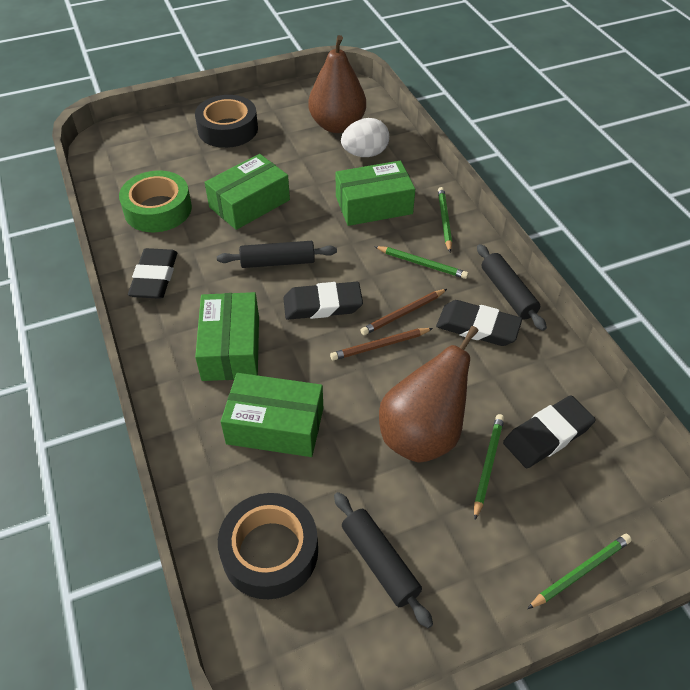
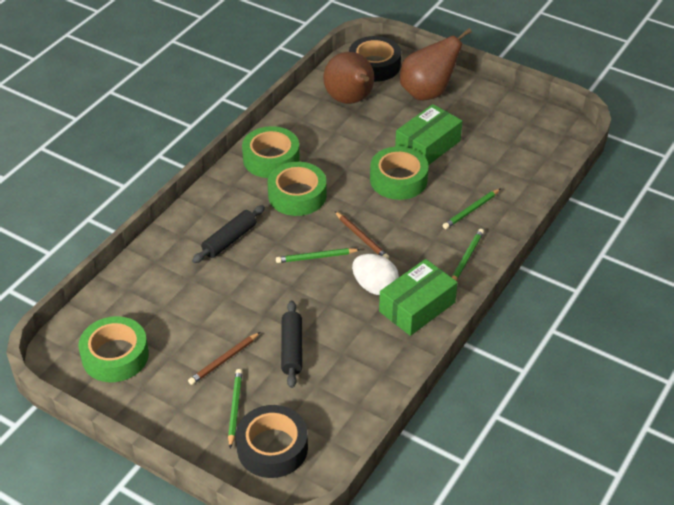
black eraser: [128,248,177,299] [283,282,363,320] [436,300,522,346] [503,395,596,468] = 4 -> none = 0
black rolling pin: [217,241,337,268] [334,492,433,628] [477,244,547,331] = 3 -> [192,205,265,263] [281,300,302,388] = 2
green box: [195,292,259,381] [205,154,290,230] [221,373,323,457] [336,161,415,226] = 4 -> [379,259,458,336] [395,104,462,165] = 2
green tape: [119,171,192,232] = 1 -> [78,316,149,382] [242,126,300,178] [268,162,326,216] [370,146,429,200] = 4

